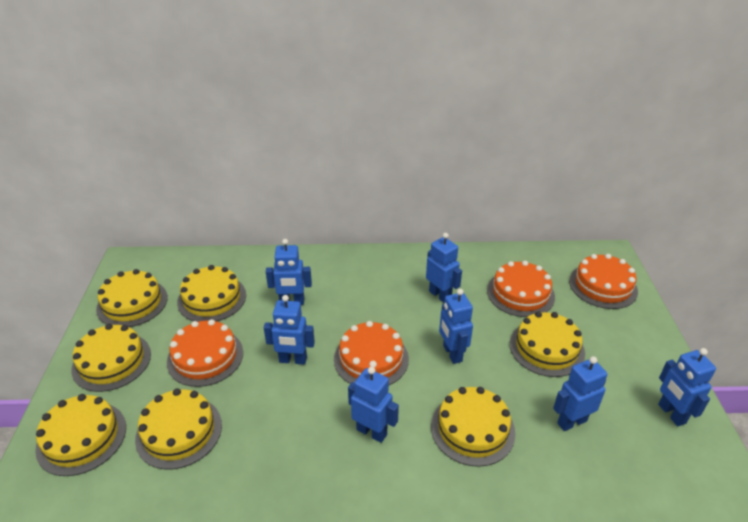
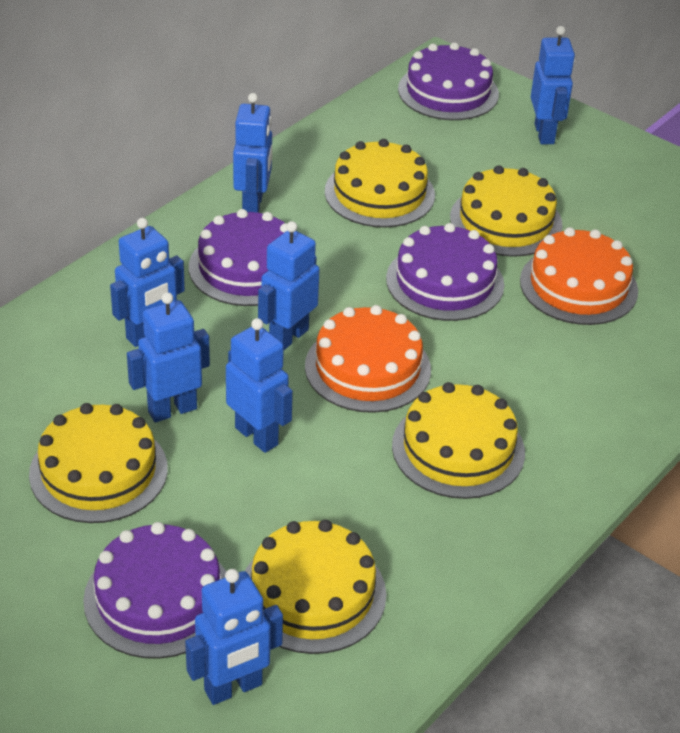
orange cake: [167,319,243,387] [334,321,409,385] [487,261,555,317] [569,254,638,309] = 4 -> [305,305,431,413] [520,227,638,325] = 2
purple cake: none = 0 -> [83,522,226,659] [189,209,287,306] [386,223,504,321] [398,42,499,120] = 4
yellow cake: [35,394,126,476] [71,324,151,392] [96,269,168,327] [135,388,222,470] [177,265,246,322] [431,387,516,467] [510,312,585,377] = 7 -> [29,403,168,523] [245,520,386,654] [325,139,435,228] [392,382,525,499] [450,165,563,257] = 5

